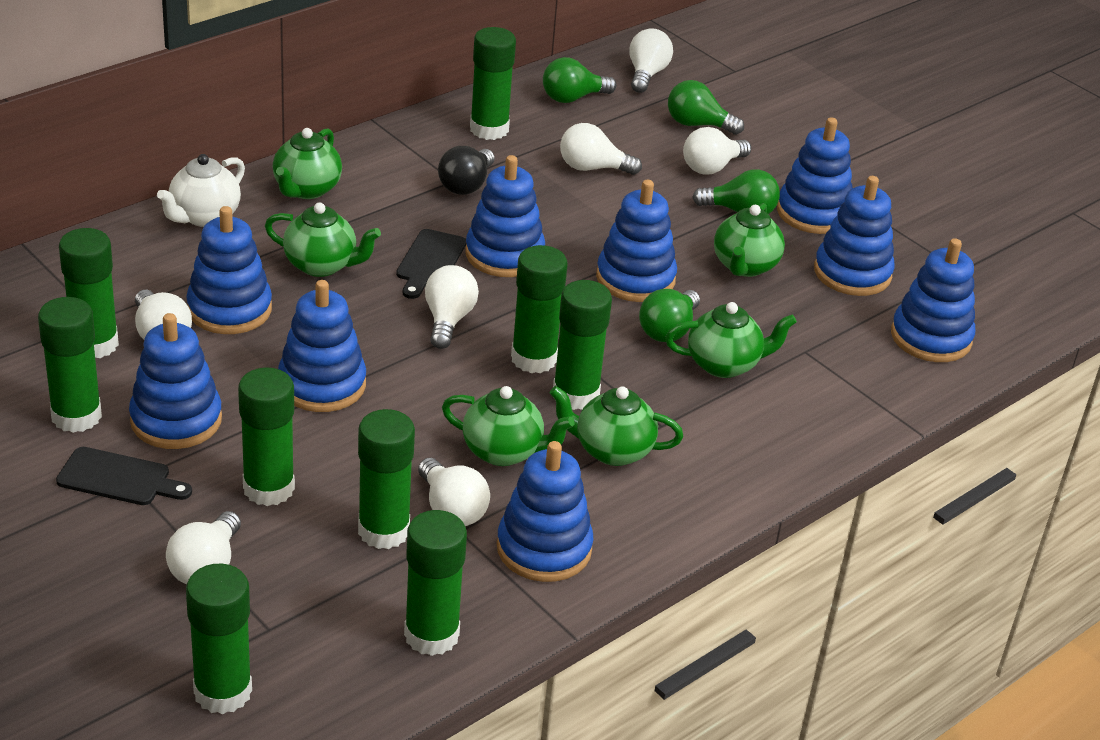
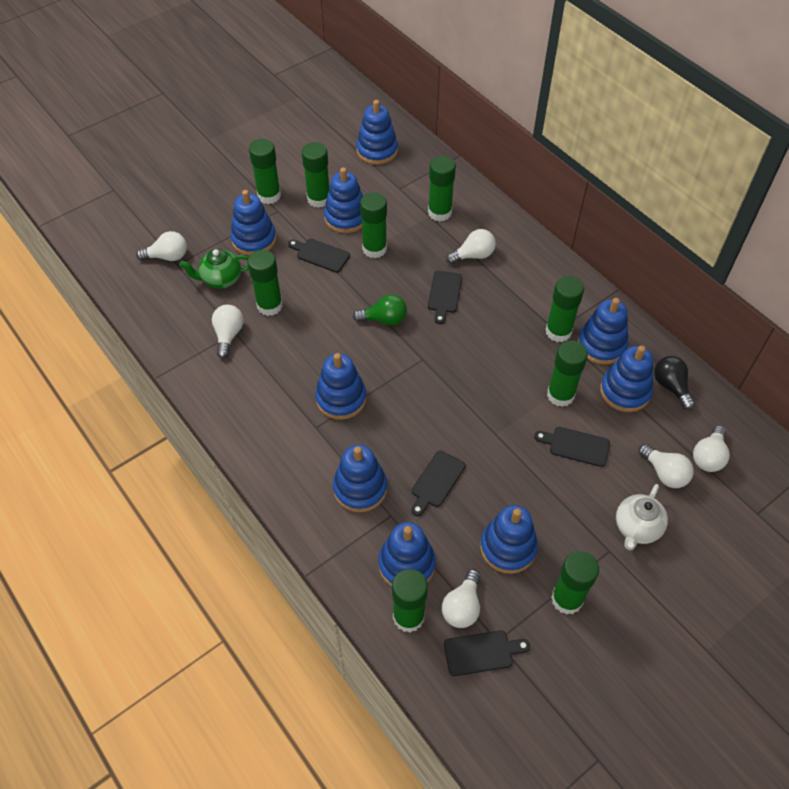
black cutting board: [56,447,192,505] [396,229,466,299] = 2 -> [288,239,350,273] [411,450,466,516] [428,271,462,324] [444,630,530,676] [534,427,610,467] = 5
green light bulb: [543,57,616,103] [639,289,700,342] [668,80,744,135] [692,169,780,214] = 4 -> [353,294,407,325] = 1
green teapot: [265,202,381,277] [273,128,342,199] [442,386,574,466] [550,386,683,466] [665,302,797,378] [714,203,785,277] = 6 -> [179,249,249,289] = 1
white light bulb: [135,290,192,340] [166,511,241,584] [418,458,490,526] [425,265,479,349] [560,123,642,175] [629,28,673,93] [683,127,751,175] = 7 -> [136,231,187,261] [212,305,244,359] [442,569,481,628] [446,229,496,264] [639,444,694,488] [693,425,730,472] = 6

